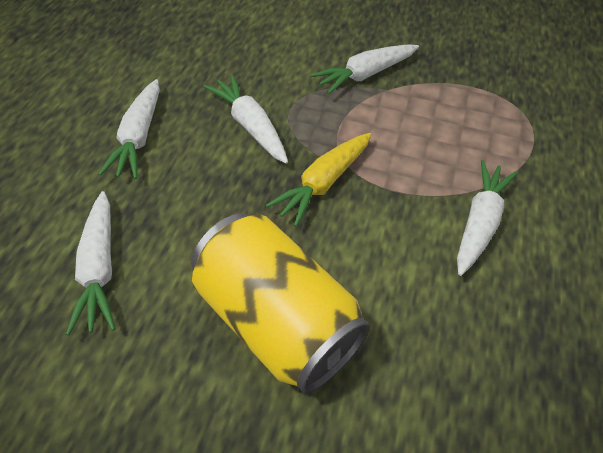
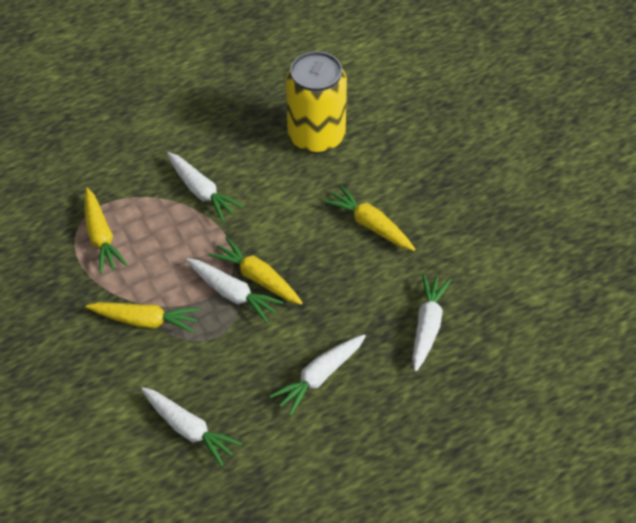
yellow carrot: [266,133,371,227] = 1 -> [84,188,128,274] [86,302,200,333] [209,237,303,305] [323,185,415,251] = 4

